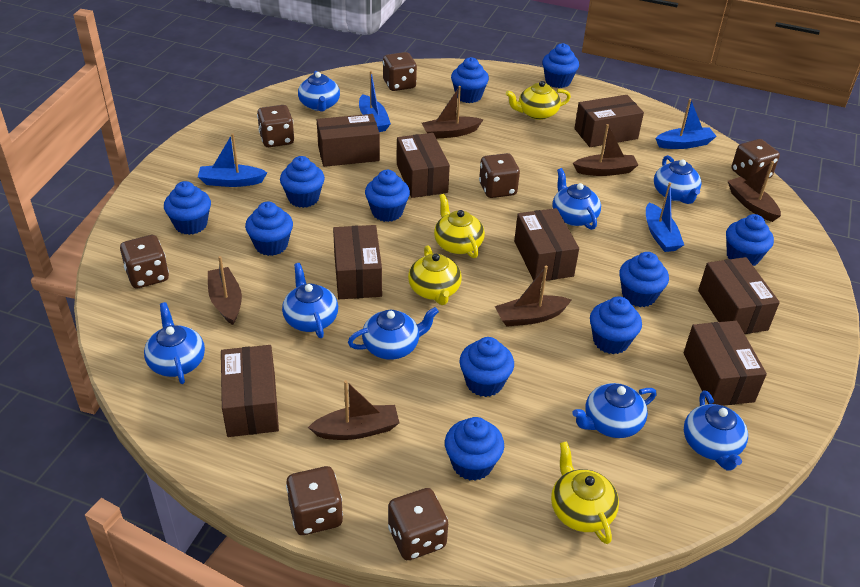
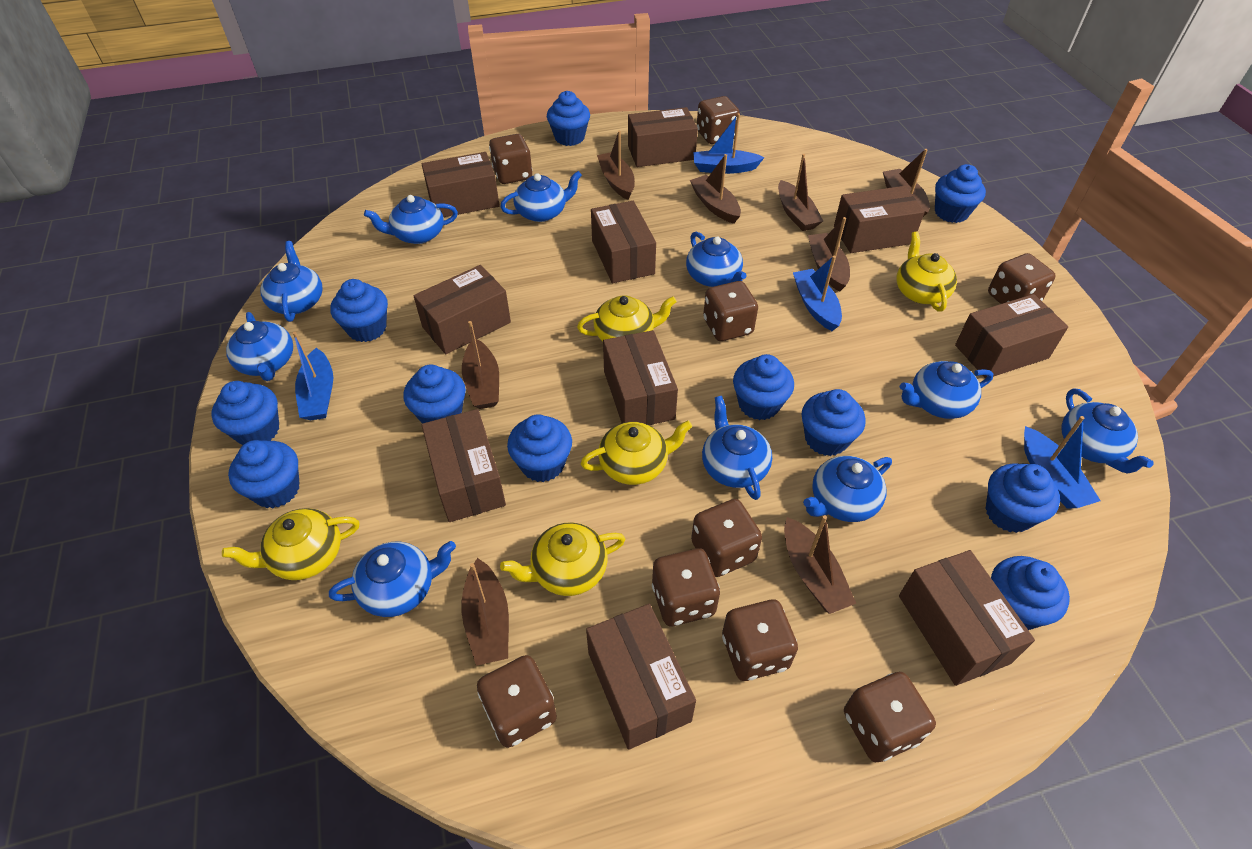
blue teapot: [144,302,205,384] [282,263,338,338] [298,71,340,112] [348,307,439,360] [552,168,601,230] [572,383,656,438] [654,155,702,204] [684,390,748,471] = 8 -> [226,312,293,381] [261,241,323,322] [329,541,456,617] [364,195,458,244] [500,171,582,222] [686,232,747,287] [702,396,772,500] [803,456,892,522] [900,361,993,419] [1061,388,1154,474] = 10
brown boat: [208,256,242,325] [308,380,399,440] [422,86,483,139] [495,266,571,327] [573,124,638,176] [728,161,781,222] = 6 -> [461,558,509,666] [462,321,499,409] [597,131,635,200] [690,154,741,224] [778,154,823,231] [784,515,856,614] [808,217,850,292] [883,149,930,217] = 8
brown box: [221,345,279,437] [317,114,380,167] [333,225,382,299] [397,133,450,198] [514,208,579,281] [574,95,644,147] [684,321,767,406] [698,257,780,334] = 8 -> [413,265,511,355] [422,152,500,217] [422,409,506,522] [586,604,696,750] [591,201,656,283] [603,330,678,425] [628,107,698,167] [834,186,925,253] [899,550,1035,686] [955,294,1068,378] = 10
brown dice: [120,235,169,288] [257,105,294,147] [286,466,343,535] [383,52,417,91] [388,488,448,560] [479,153,520,198] [732,139,780,180] = 7 -> [477,655,557,748] [489,134,532,184] [652,548,720,626] [691,499,762,577] [697,96,740,144] [703,281,758,341] [722,599,798,681] [844,672,936,762] [988,253,1056,304] = 9
yellow teapot: [408,245,462,305] [434,194,485,258] [506,81,571,120] [551,441,619,544] = 4 -> [222,508,359,580] [500,523,625,596] [577,295,677,341] [580,421,692,485] [897,232,957,312] = 5

